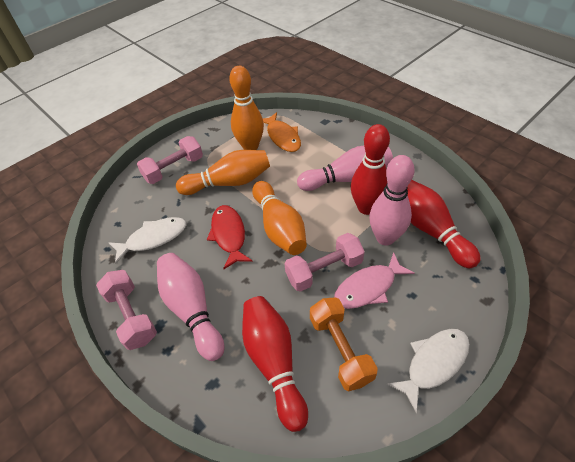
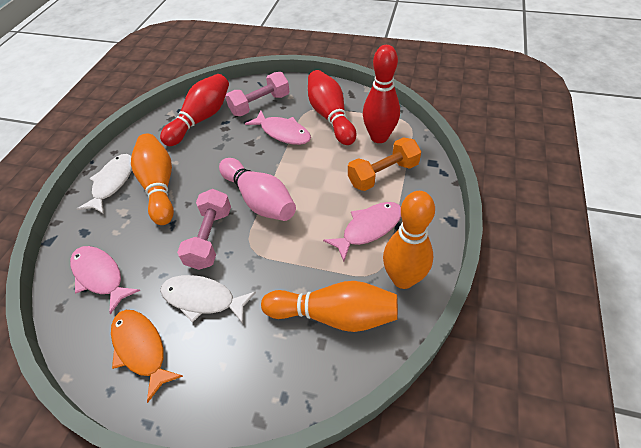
pink bowling pin: [157,253,224,361] [297,146,393,191] [369,155,415,246] = 3 -> [219,158,296,221] = 1
pink dumbbell: [96,270,157,350] [137,136,203,184] [285,233,365,292] = 3 -> [177,189,231,270] [225,72,290,116] = 2
pink fish: [334,252,415,309] = 1 -> [70,246,140,315] [245,110,311,145] [323,202,401,261] = 3
red fish: [207,205,253,269] = 1 -> none = 0

